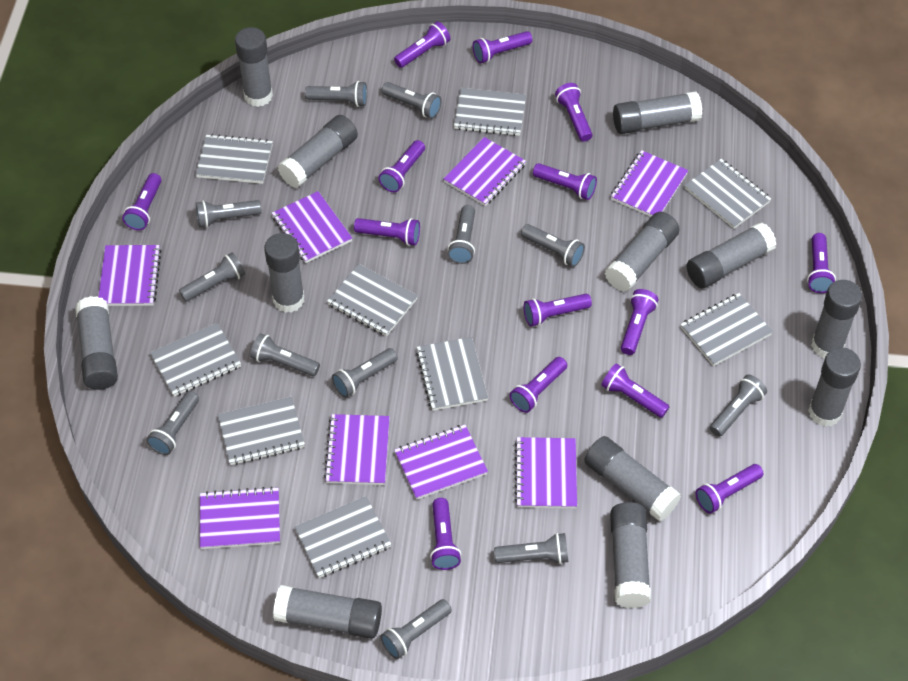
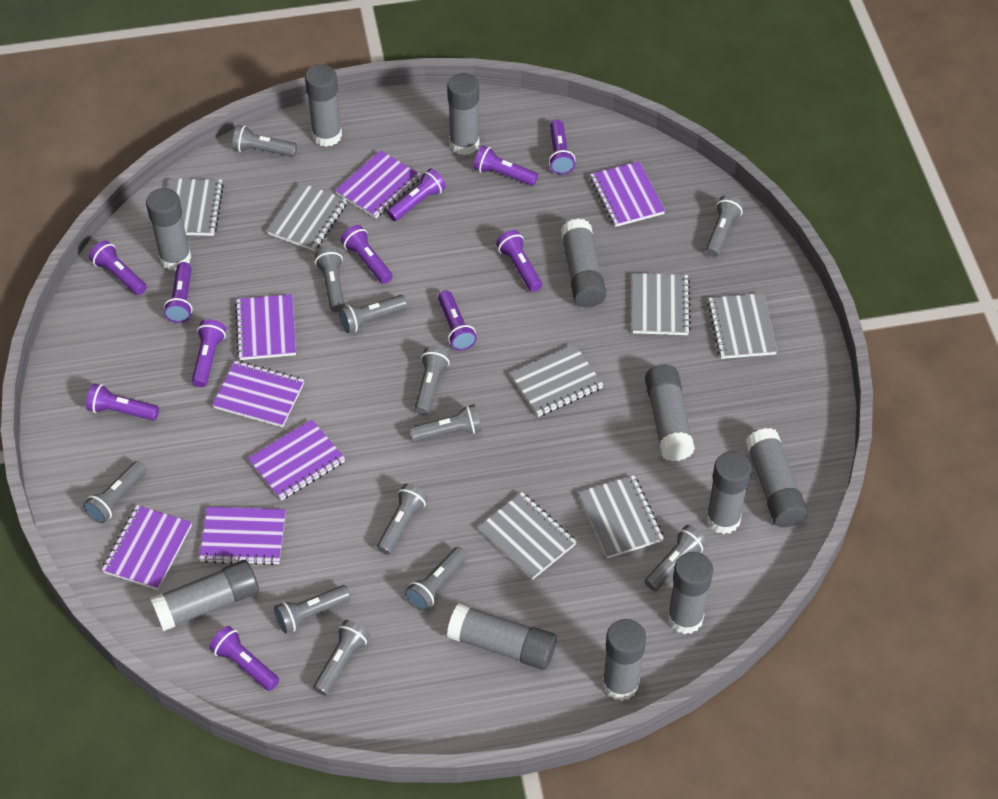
grey glue stick: [75,296,118,390] [235,27,273,107] [264,233,304,313] [273,585,382,639] [278,115,358,188] [584,436,681,522] [604,212,680,292] [610,502,651,608] [613,91,702,134] [686,222,776,288] [808,347,861,427] [811,280,862,358] = 12 -> [146,188,191,271] [150,560,259,631] [305,65,342,147] [447,73,479,155] [447,603,557,670] [561,218,606,308] [602,619,646,701] [645,365,695,461] [667,552,713,634] [706,451,752,534] [745,428,808,527] = 11
grey notebook: [150,323,241,397] [195,134,273,184] [218,397,305,465] [294,496,391,578] [327,264,418,336] [416,337,488,411] [454,88,526,136] [680,293,773,366] [684,159,771,229] = 9 -> [168,178,224,236] [266,183,347,251] [478,492,577,580] [510,344,603,417] [578,475,664,558] [632,273,691,335] [707,293,777,359] = 7
purple flashlight: [122,173,162,230] [354,218,420,246] [378,140,425,192] [394,21,450,68] [430,498,461,570] [473,31,532,63] [509,357,567,413] [524,294,592,327] [533,163,597,200] [555,83,592,142] [601,363,670,418] [621,289,659,355] [696,464,763,514] [807,233,836,293] = 14 -> [86,384,159,421] [89,241,147,295] [164,262,192,323] [192,319,226,387] [209,626,279,691] [341,225,393,284] [387,168,446,221] [438,291,477,351] [473,146,538,186] [496,230,542,292] [549,120,576,175] = 11
purple notebook: [98,245,161,306] [200,486,280,549] [272,191,352,263] [324,414,390,485] [394,425,488,500] [443,137,526,206] [515,437,577,509] [611,150,688,217] = 8 -> [102,505,192,590] [199,507,286,565] [212,361,304,427] [235,294,296,360] [248,420,345,500] [335,150,421,218] [590,161,665,227] = 7

